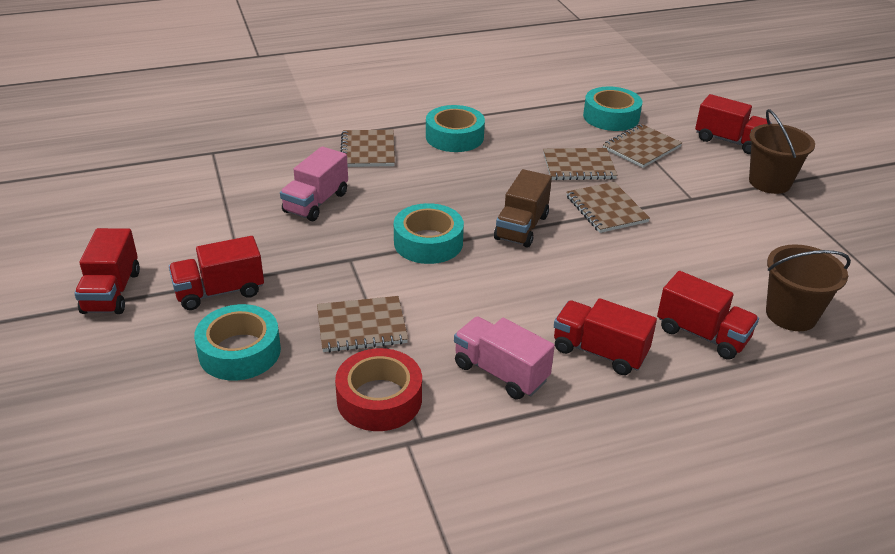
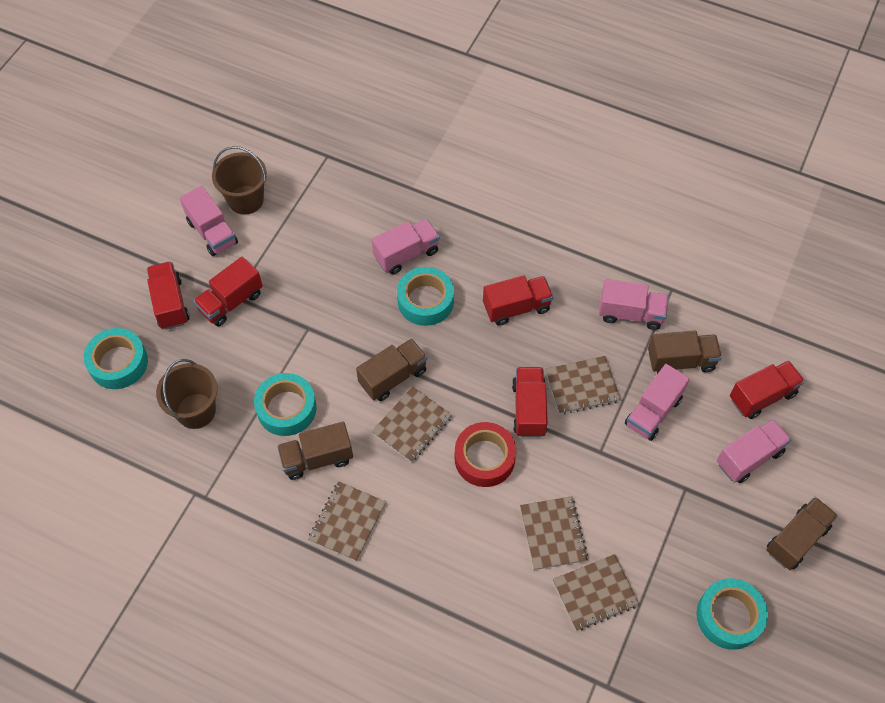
brown truck: [494,169,552,248] = 1 -> [277,422,353,480] [356,338,427,401] [648,330,722,374] [766,497,838,570] = 4
pink truck: [280,146,348,221] [454,316,555,399] = 2 -> [180,186,238,256] [372,219,440,274] [599,279,669,330] [625,364,690,441] [717,419,791,483] = 5

